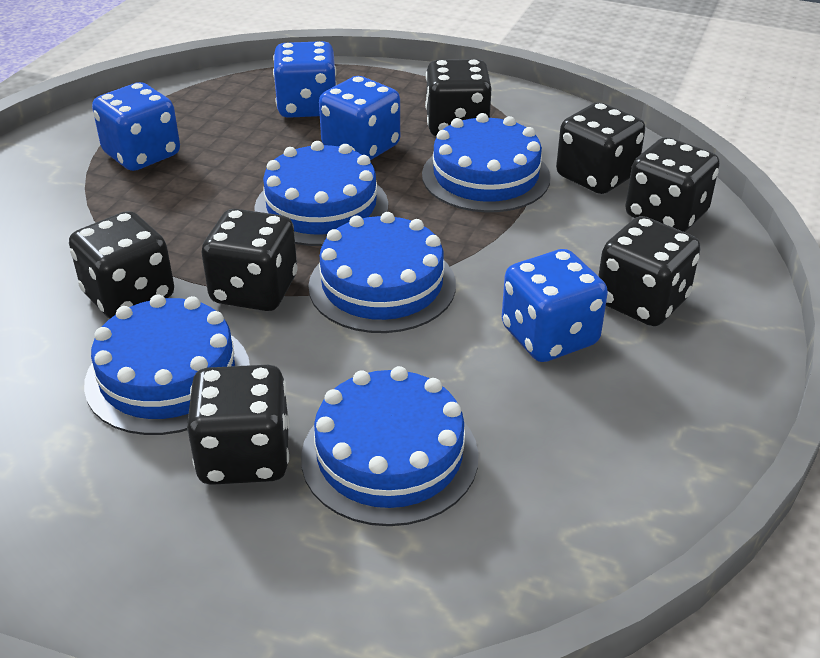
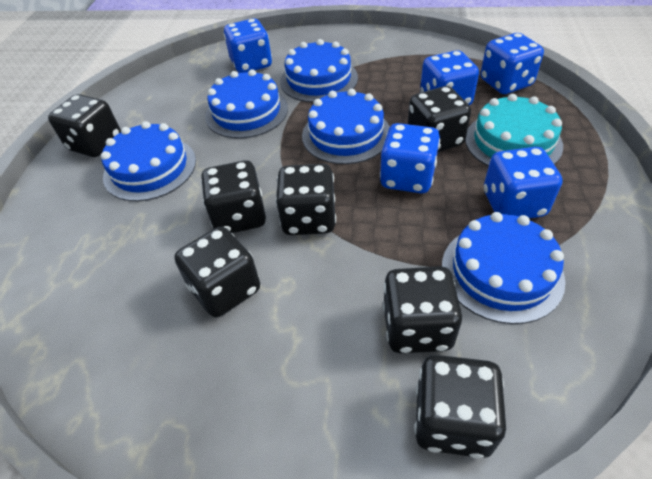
blue dice: [92,82,180,171] [273,41,337,118] [319,76,400,160] [502,249,608,362] = 4 -> [224,19,272,73] [380,123,440,193] [420,50,479,105] [480,33,544,94] [484,147,562,218] = 5
turquoise cake: none = 0 -> [465,94,563,167] = 1

